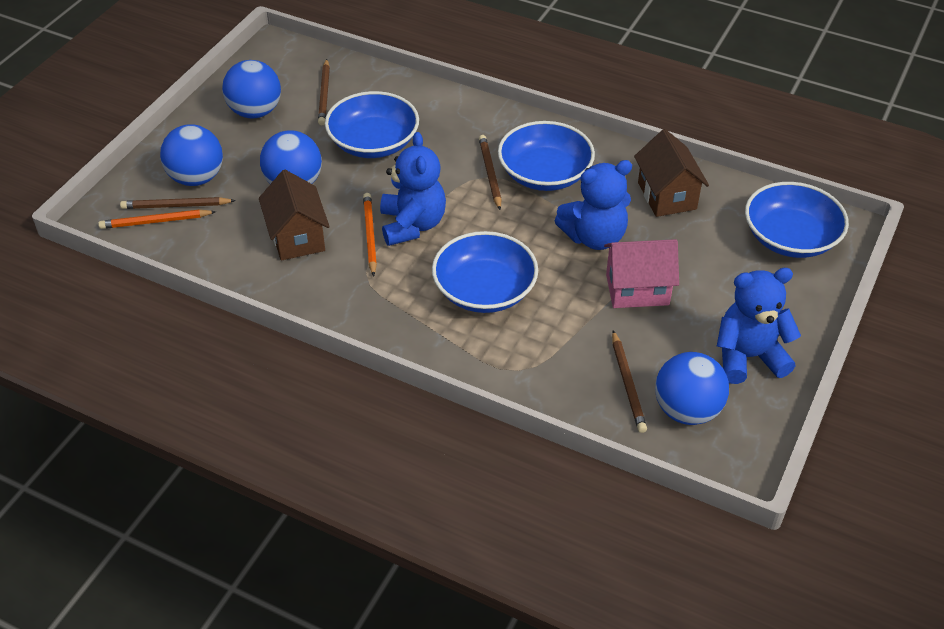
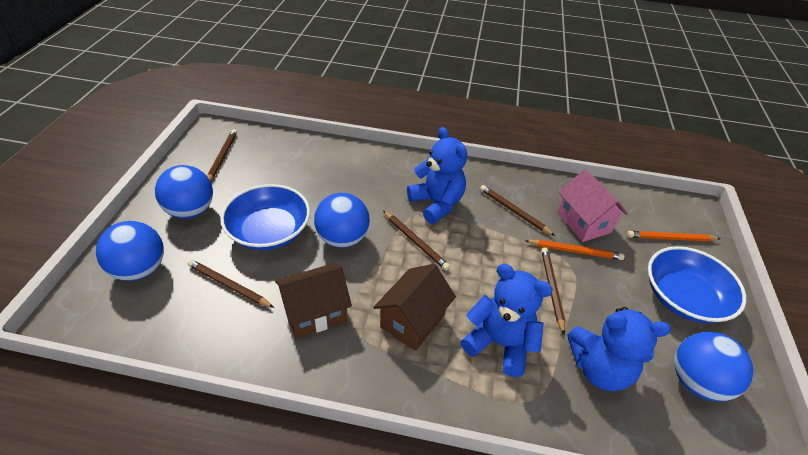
blue bowl: [325,91,419,158] [432,231,538,313] [498,121,595,191] [745,182,849,258] = 4 -> [220,184,310,250] [648,246,746,323] = 2
brown pencil: [120,197,236,209] [318,59,330,125] [479,135,501,210] [612,330,647,433] = 4 -> [187,260,274,308] [207,129,237,181] [383,211,450,271] [480,185,555,236] [541,248,565,335] = 5

